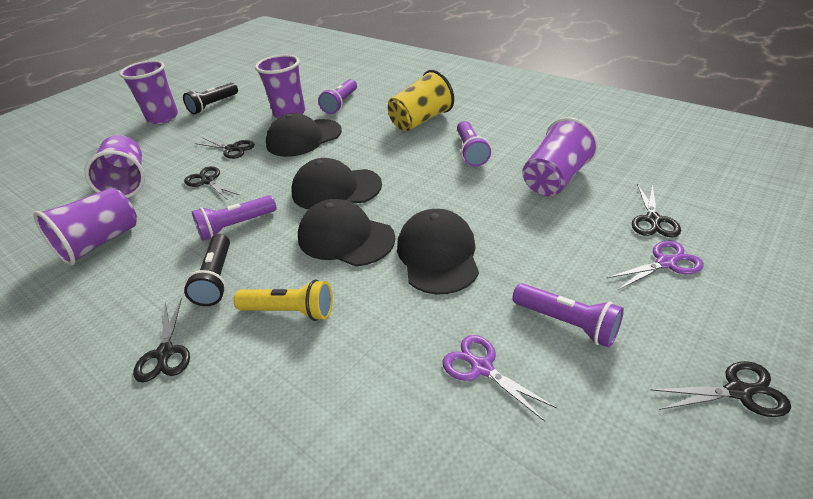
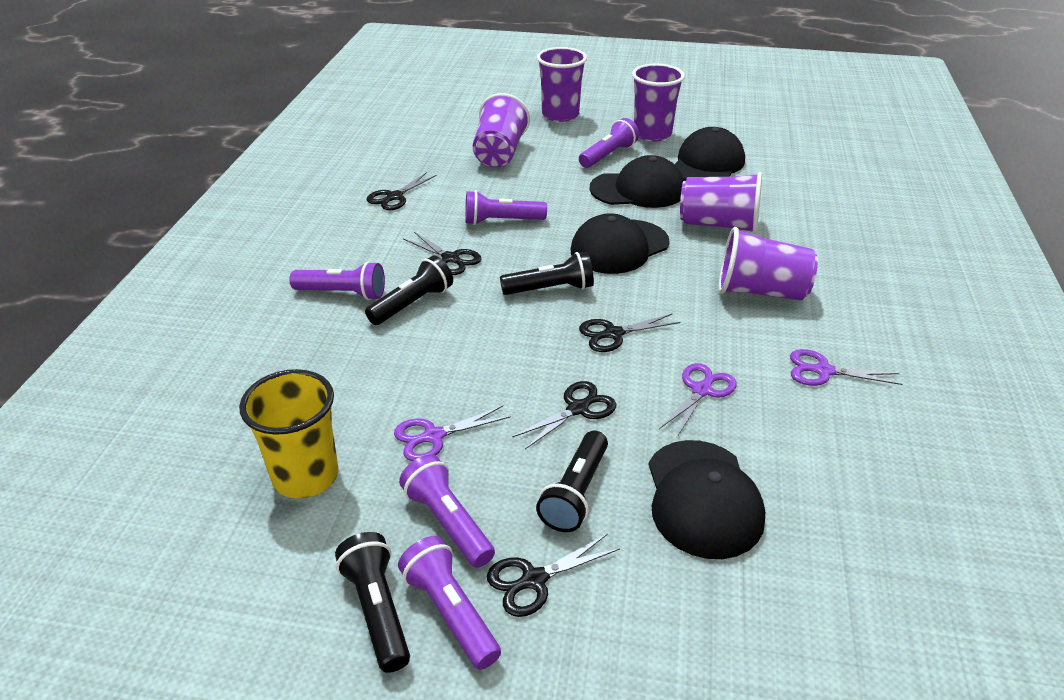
black flashlight: [183,83,238,114] [184,234,230,306] = 2 -> [335,532,410,673] [365,255,453,325] [500,252,594,295] [536,431,608,532] = 4
purple flashlight: [192,195,276,241] [318,79,357,114] [457,121,491,167] [512,283,624,348] = 4 -> [289,261,385,300] [398,536,501,670] [399,455,495,568] [465,190,547,225] [579,118,639,168] = 5
purple scissors: [442,335,557,422] [607,241,704,290] = 2 -> [394,406,511,461] [659,363,737,437] [790,349,902,386] = 3
yellow flashlight: [234,280,333,321] = 1 -> none = 0

